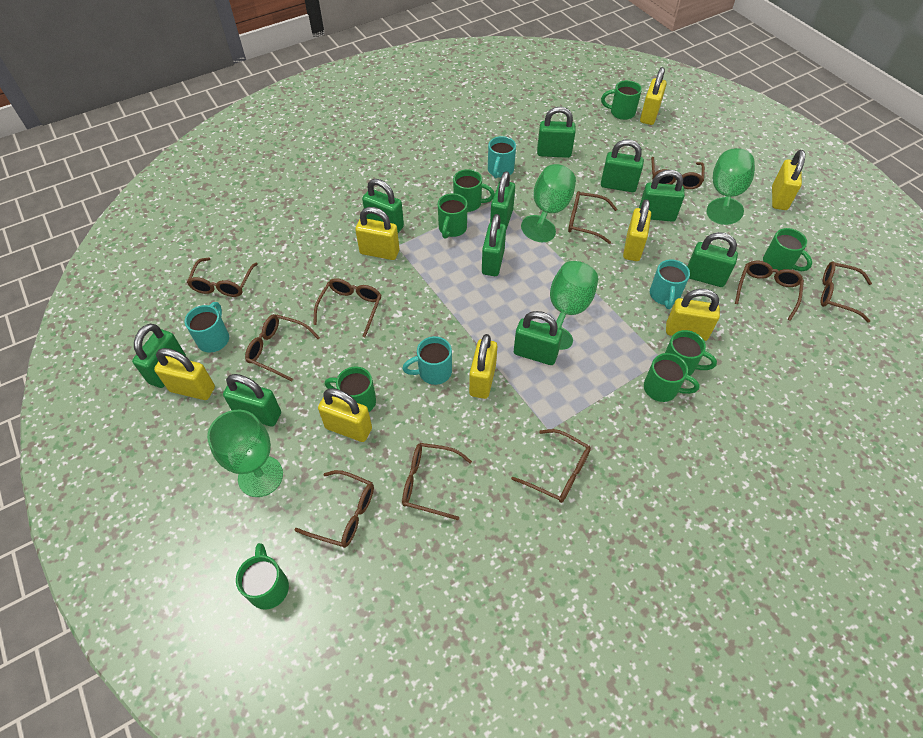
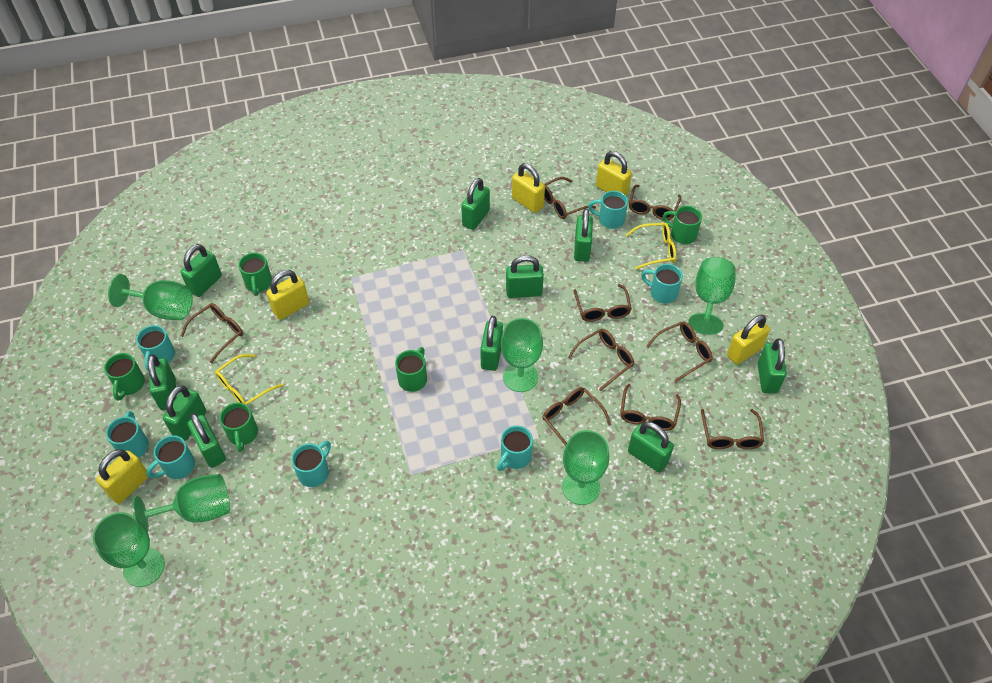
brown glasses: [187,257,257,297] [245,314,320,382] [294,470,374,548] [313,278,381,337] [402,443,472,520] [511,429,591,503] [568,191,617,244] [651,157,705,189] [735,261,804,321] [821,261,872,323] = 10 -> [181,303,243,363] [542,387,611,446] [544,177,596,219] [568,329,634,391] [574,284,632,322] [620,384,681,431] [629,185,681,220] [647,321,713,382] [701,409,764,449] = 9
green goblet: [207,410,283,497] [521,164,576,242] [542,261,598,350] [707,148,755,225] = 4 -> [93,512,165,587] [108,274,193,320] [132,474,230,532] [501,318,543,392] [562,430,609,505] [688,257,736,335] = 6
green mug: [236,543,289,610] [325,367,376,412] [438,193,467,239] [453,169,495,212] [601,80,642,120] [644,353,700,402] [665,330,717,376] [763,228,812,271] = 8 -> [104,353,145,401] [219,403,258,452] [238,253,272,296] [395,347,427,392] [663,206,702,244] = 5
turquoise mug: [185,302,229,353] [402,336,452,385] [488,136,516,178] [650,259,690,309] = 4 -> [106,411,148,458] [136,325,175,371] [146,435,195,479] [291,441,331,487] [497,425,533,471] [588,191,628,229] [641,264,683,304] = 7
yellow glasses: none = 0 -> [215,354,283,405] [626,223,676,270] = 2
yellow padlock: [154,348,215,400] [318,388,372,442] [355,207,399,260] [469,334,497,399] [623,199,651,261] [640,67,667,125] [666,289,720,341] [772,150,805,210] = 8 -> [96,449,148,504] [266,270,309,320] [512,163,545,213] [596,151,632,196] [727,315,770,365] = 5

